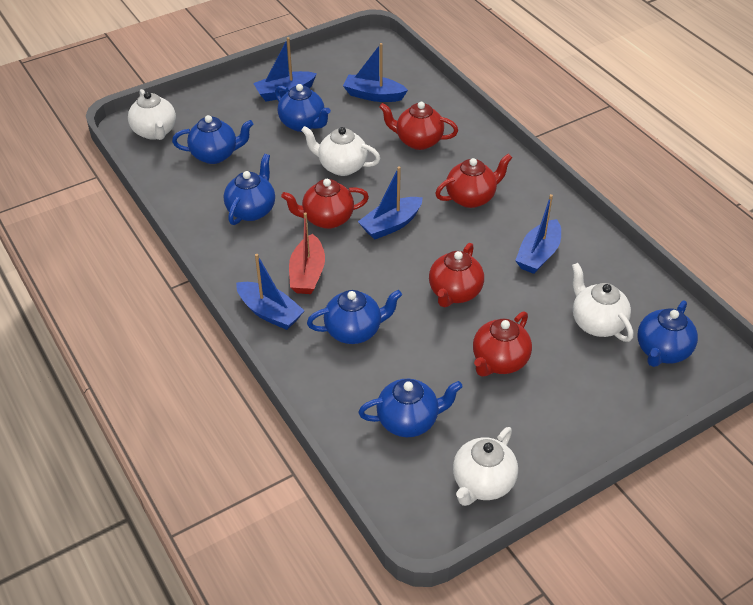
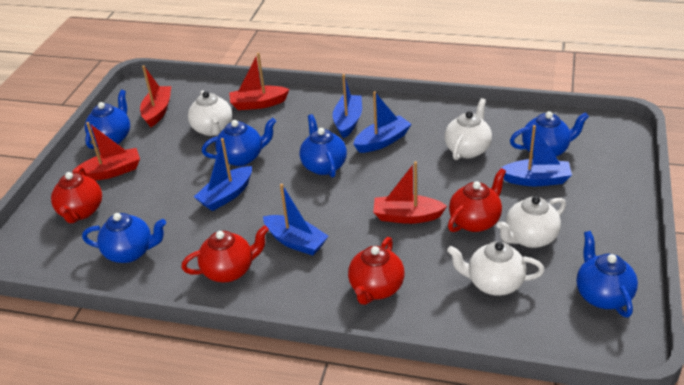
red boat: [289,212,325,294] = 1 -> [72,122,140,181] [140,65,171,127] [229,53,290,110] [373,161,447,224] = 4
red teapot: [281,179,369,229] [379,102,458,150] [429,243,484,307] [435,154,512,208] [473,311,532,376] = 5 -> [51,166,102,223] [181,225,269,282] [348,237,405,305] [448,168,506,232] = 4

